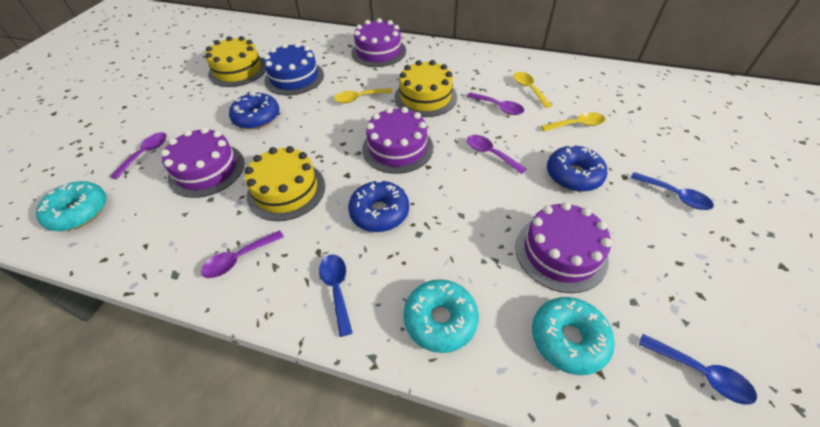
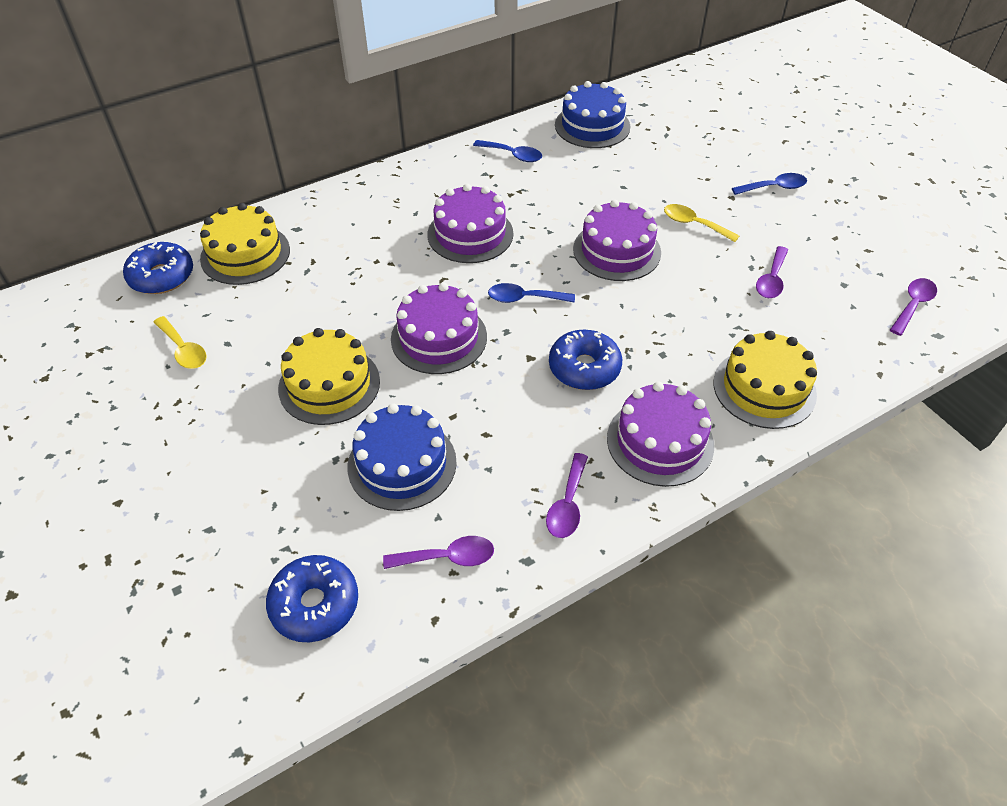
blue cake: [264,43,324,95] = 1 -> [348,403,457,511] [555,81,630,148] = 2
turquoise donut: [36,181,106,231] [403,279,479,353] [532,297,615,375] = 3 -> none = 0
yellow spoon: [334,88,393,103] [514,72,552,108] [541,112,605,132] = 3 -> [153,316,207,369] [664,204,739,242] = 2

